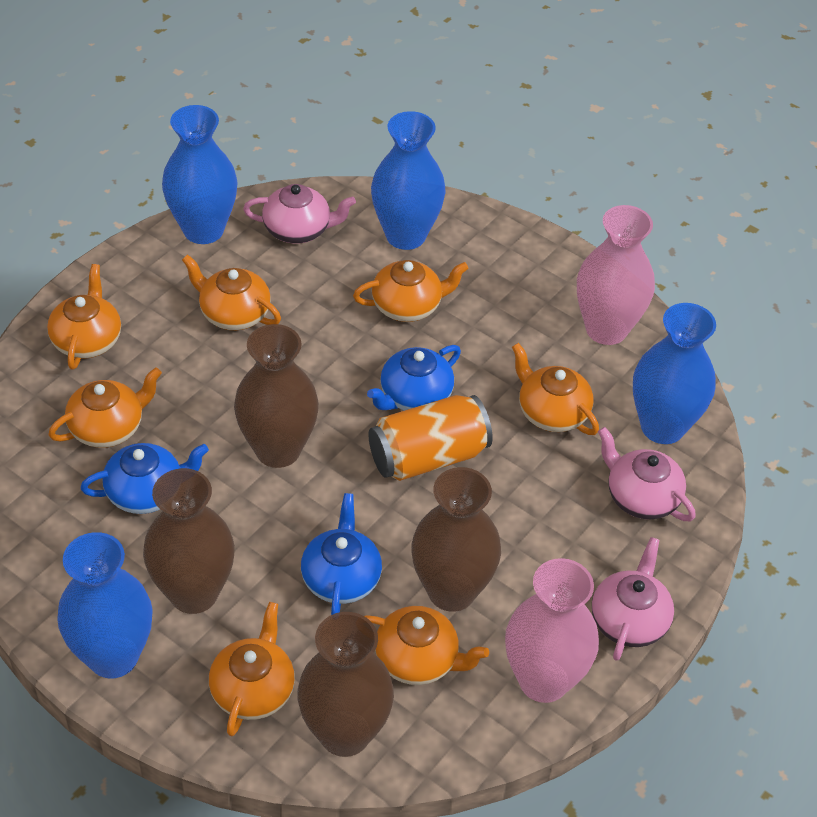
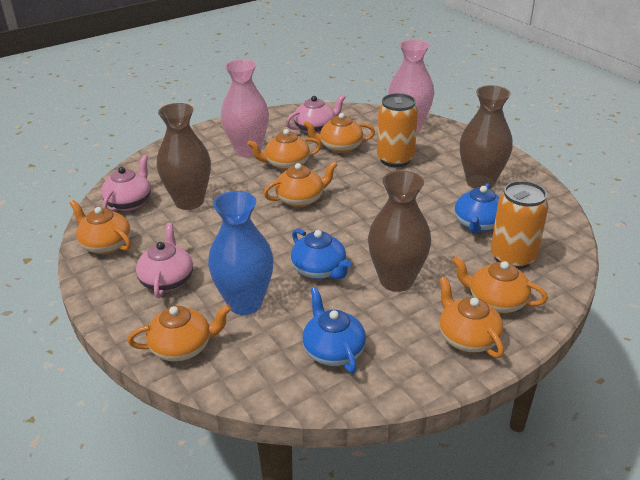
blue vase: [57,532,153,678] [162,105,238,244] [371,111,446,250] [633,303,716,444] = 4 -> [208,191,274,315] = 1
brown vase: [143,468,235,614] [234,324,319,468] [297,612,394,757] [411,467,501,612] = 4 -> [157,103,211,210] [368,171,431,292] [460,85,513,189] = 3
orange can: [369,395,493,481] = 1 -> [377,93,418,167] [491,181,549,269] = 2

